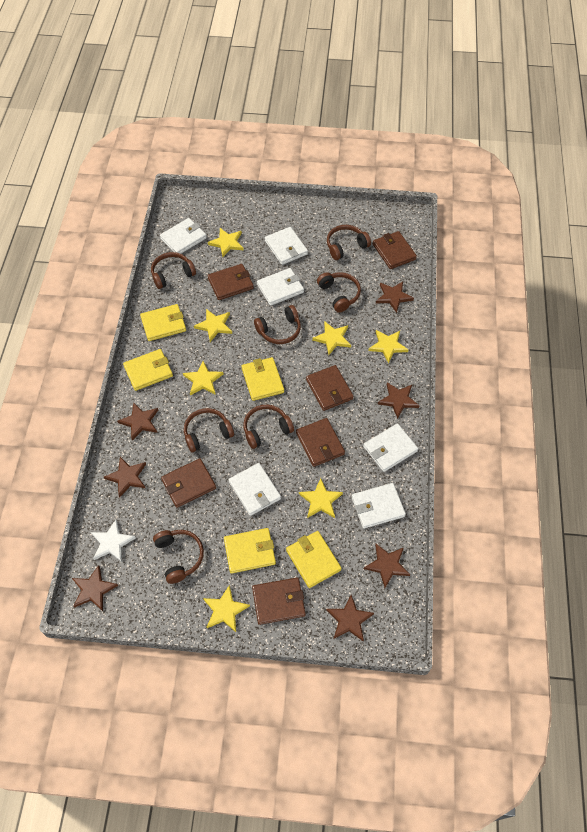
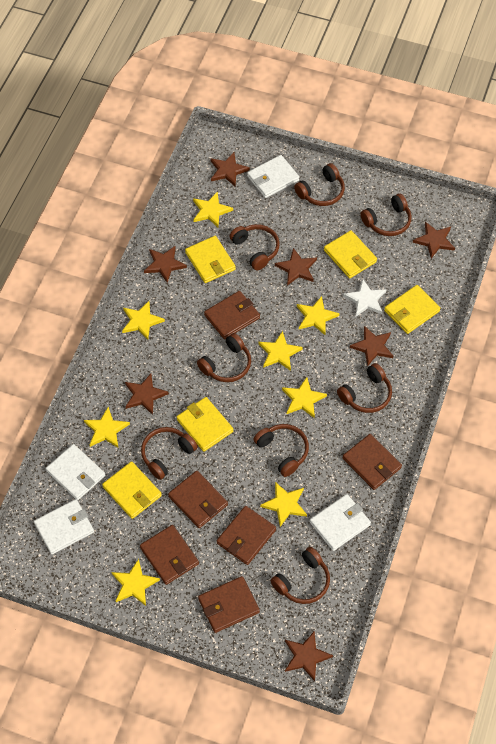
brown headphones: [151,252,196,289] [153,530,204,584] [184,408,234,452] [243,405,294,449] [254,305,301,344] [317,272,361,313] [327,225,371,260] = 7 -> [141,427,198,480] [197,333,251,382] [230,224,280,270] [253,424,309,477] [271,547,330,604] [294,163,345,206] [337,363,392,413] [360,193,412,236] = 8
white wallet: [160,218,207,254] [229,463,281,516] [257,268,304,306] [265,227,308,265] [351,483,406,529] [363,423,418,472] = 6 -> [34,499,94,555] [46,444,105,500] [247,155,299,198] [310,494,371,551] = 4
yellow star: [183,361,224,396] [194,309,232,342] [203,585,250,632] [208,228,244,257] [299,478,343,518] [312,321,351,355] [368,330,408,364] = 7 -> [84,407,130,448] [111,559,160,606] [122,301,165,340] [193,192,233,227] [258,331,303,371] [260,482,307,527] [282,377,327,418] [297,296,340,335] = 8

